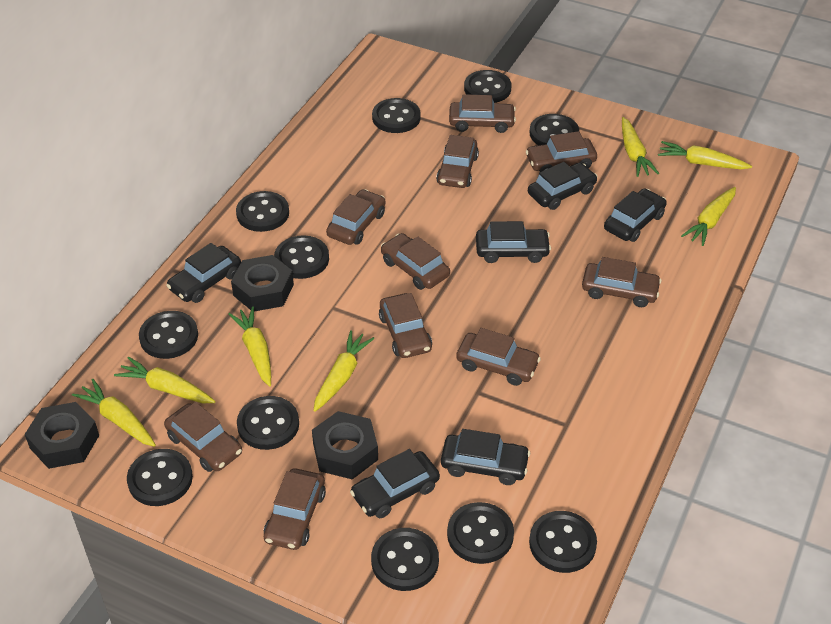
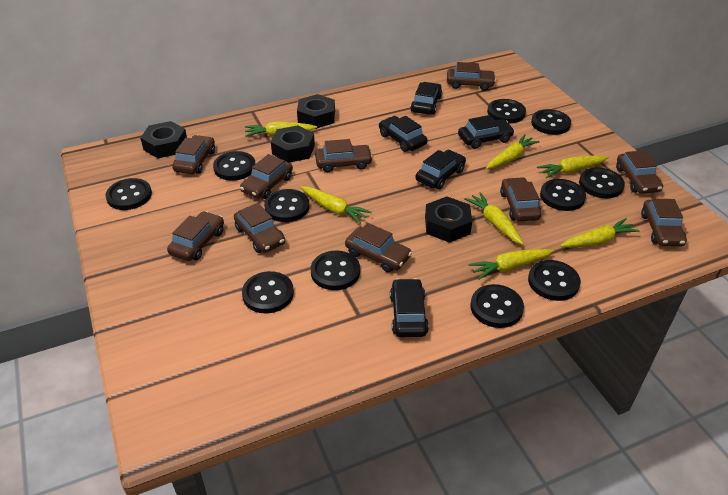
black car: [166,243,241,303] [350,449,440,518] [441,429,530,485] [476,221,551,263] [528,162,598,210] [604,188,667,242] = 6 -> [379,116,428,152] [390,278,429,337] [410,82,442,115] [416,150,466,189] [458,115,515,149] = 5
black nut: [25,402,99,469] [231,255,294,312] [312,411,378,479] = 3 -> [140,121,187,158] [271,125,315,163] [297,94,335,129] [425,197,472,243] = 4

